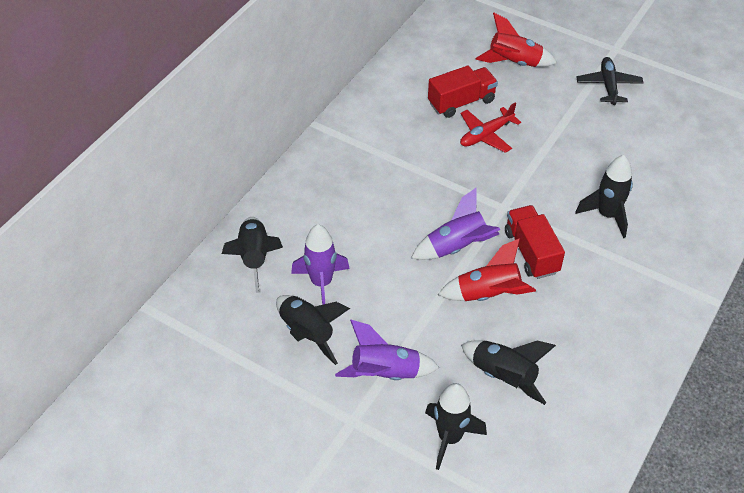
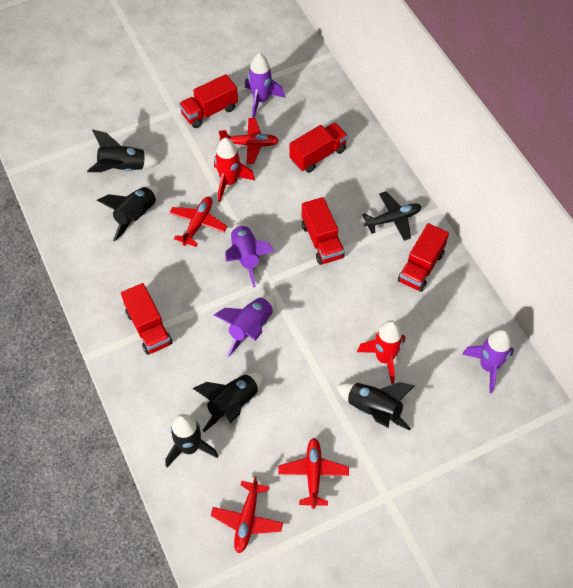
purple rocket: [291,224,350,305] [335,320,440,380] [411,187,500,260] = 3 -> [214,295,276,357] [225,222,274,288] [245,53,285,118] [462,329,514,393] = 4
red plane: [460,103,521,153] = 1 -> [169,197,227,247] [211,476,283,553] [219,118,279,164] [278,438,349,509] = 4
red truck: [428,66,498,118] [505,205,565,279] = 2 -> [121,283,172,355] [179,74,238,128] [290,123,348,173] [302,197,344,265] [398,223,449,292] = 5

